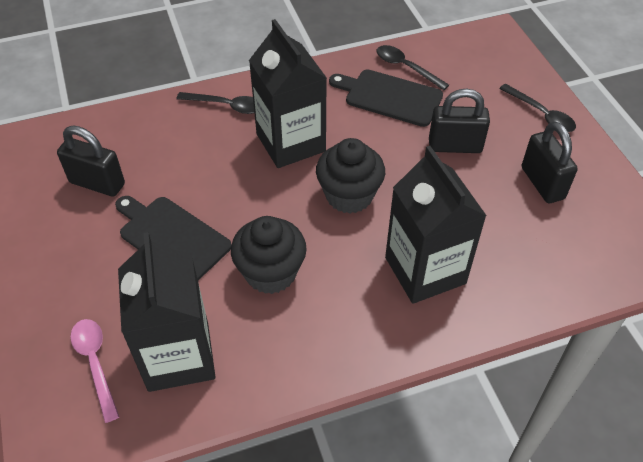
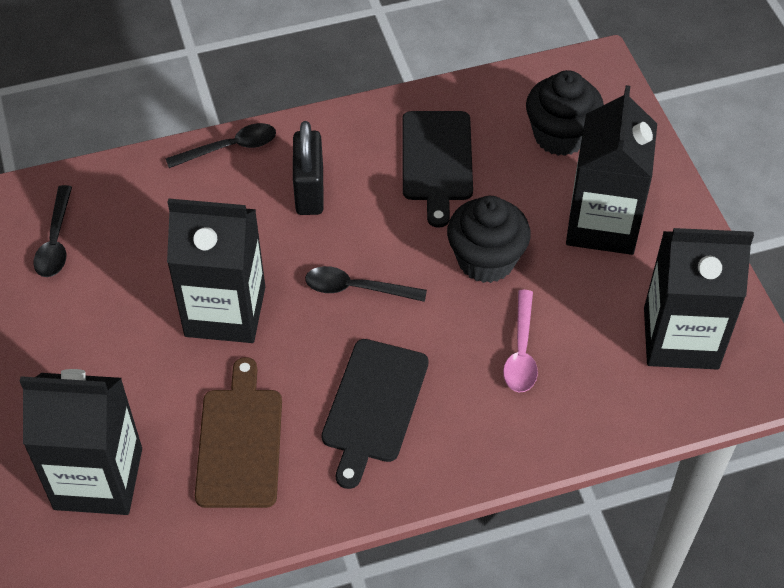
black carton: [118,232,215,392] [249,19,327,168] [385,146,487,304] = 3 -> [20,369,142,515] [167,198,265,343] [566,85,657,255] [644,228,754,370] = 4
black padlock: [57,126,125,197] [429,88,490,153] [522,122,578,203] = 3 -> [293,121,324,215] = 1
brown cutting board: none = 0 -> [195,357,282,508] = 1

